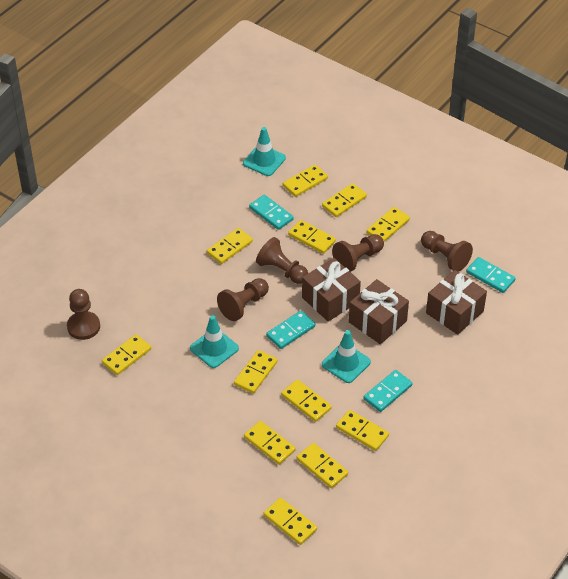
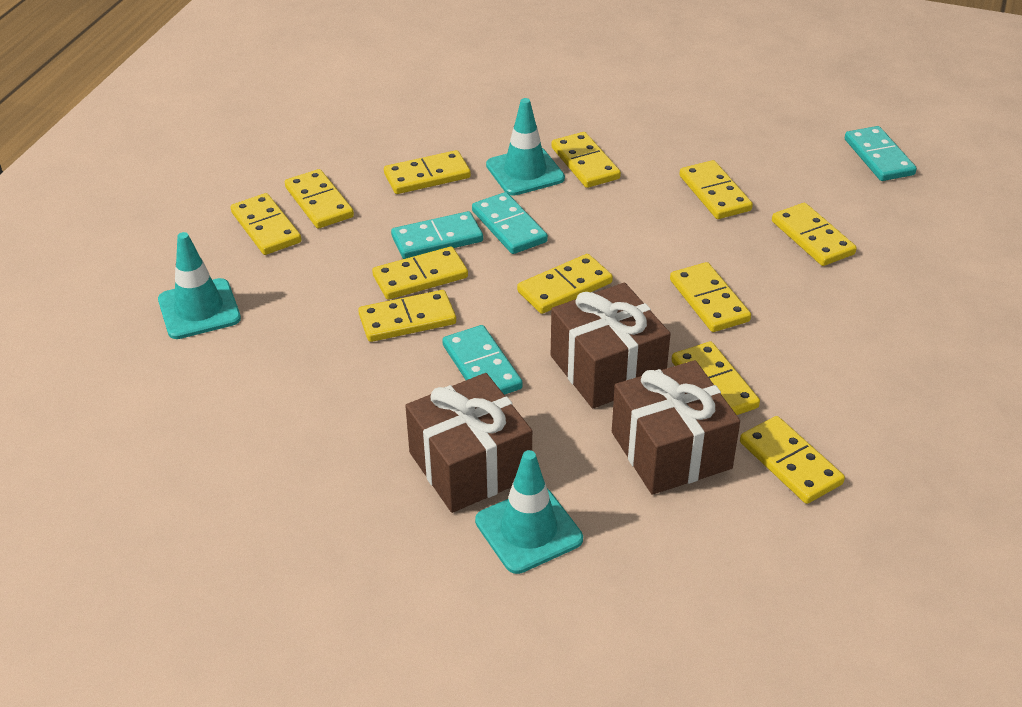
brown pawn: [67,289,100,340] [217,278,269,321] [256,237,308,284] [332,234,384,272] [421,231,473,272] = 5 -> none = 0

